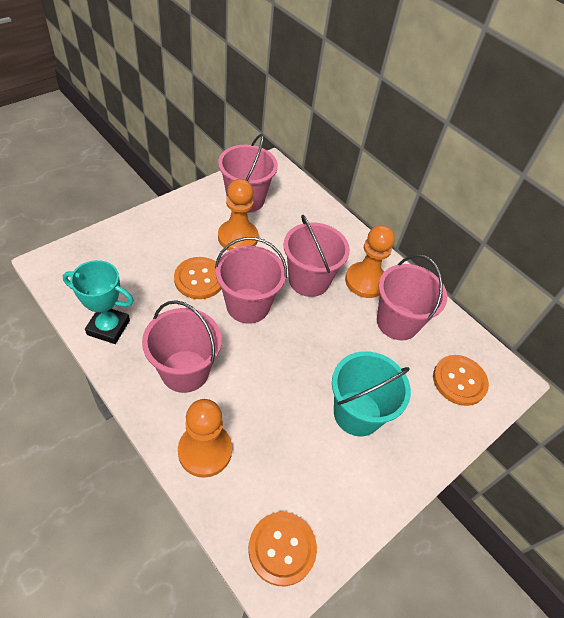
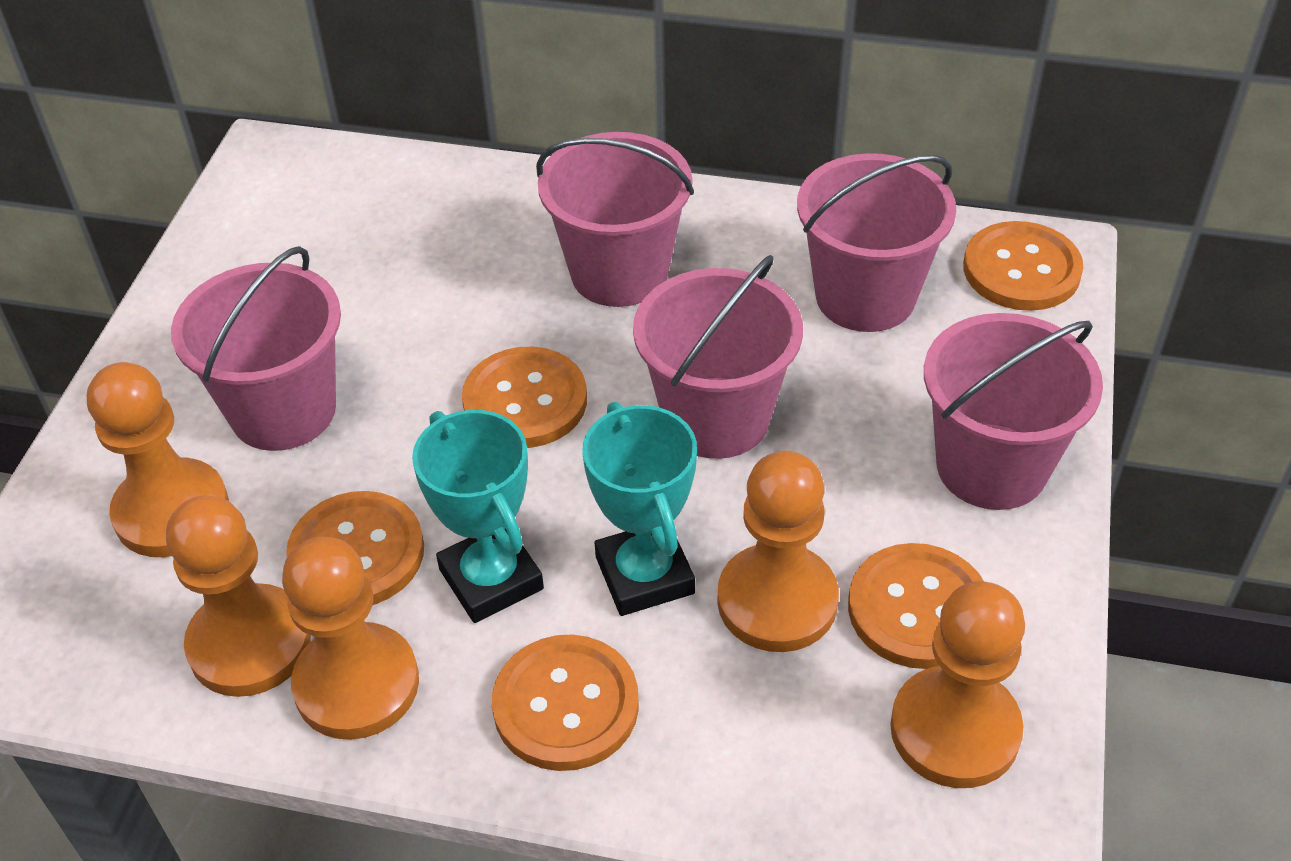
orange button: [174,257,222,299] [248,512,317,586] [433,355,489,406] = 3 -> [286,491,424,605] [462,347,587,448] [492,634,639,771] [848,543,984,669] [963,221,1083,311] = 5
orange pawn: [178,399,232,478] [218,179,258,251] [345,225,395,298] = 3 -> [87,362,229,557] [166,496,311,697] [282,537,419,740] [717,451,839,652] [890,581,1025,788] = 5
turquoise bucket: [332,351,411,436] = 1 -> none = 0
turquoise trophy: [63,260,134,344] = 1 -> [412,410,544,623] [582,401,697,616] = 2

